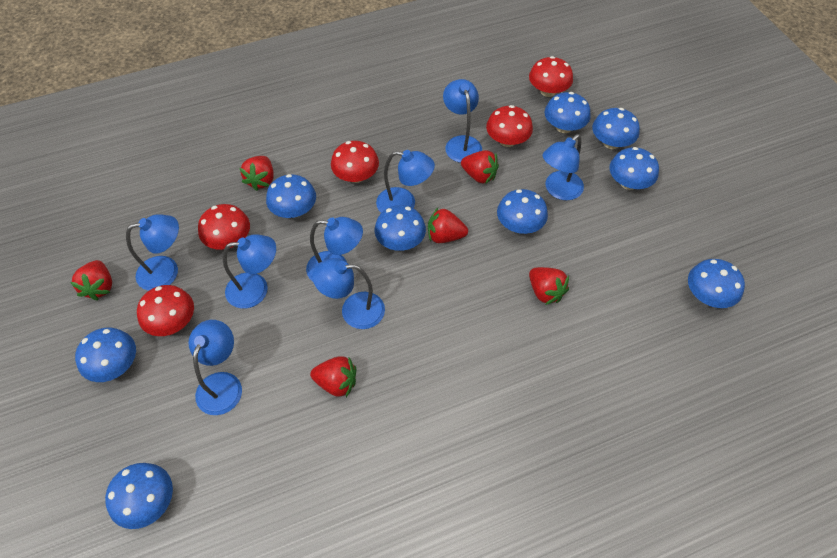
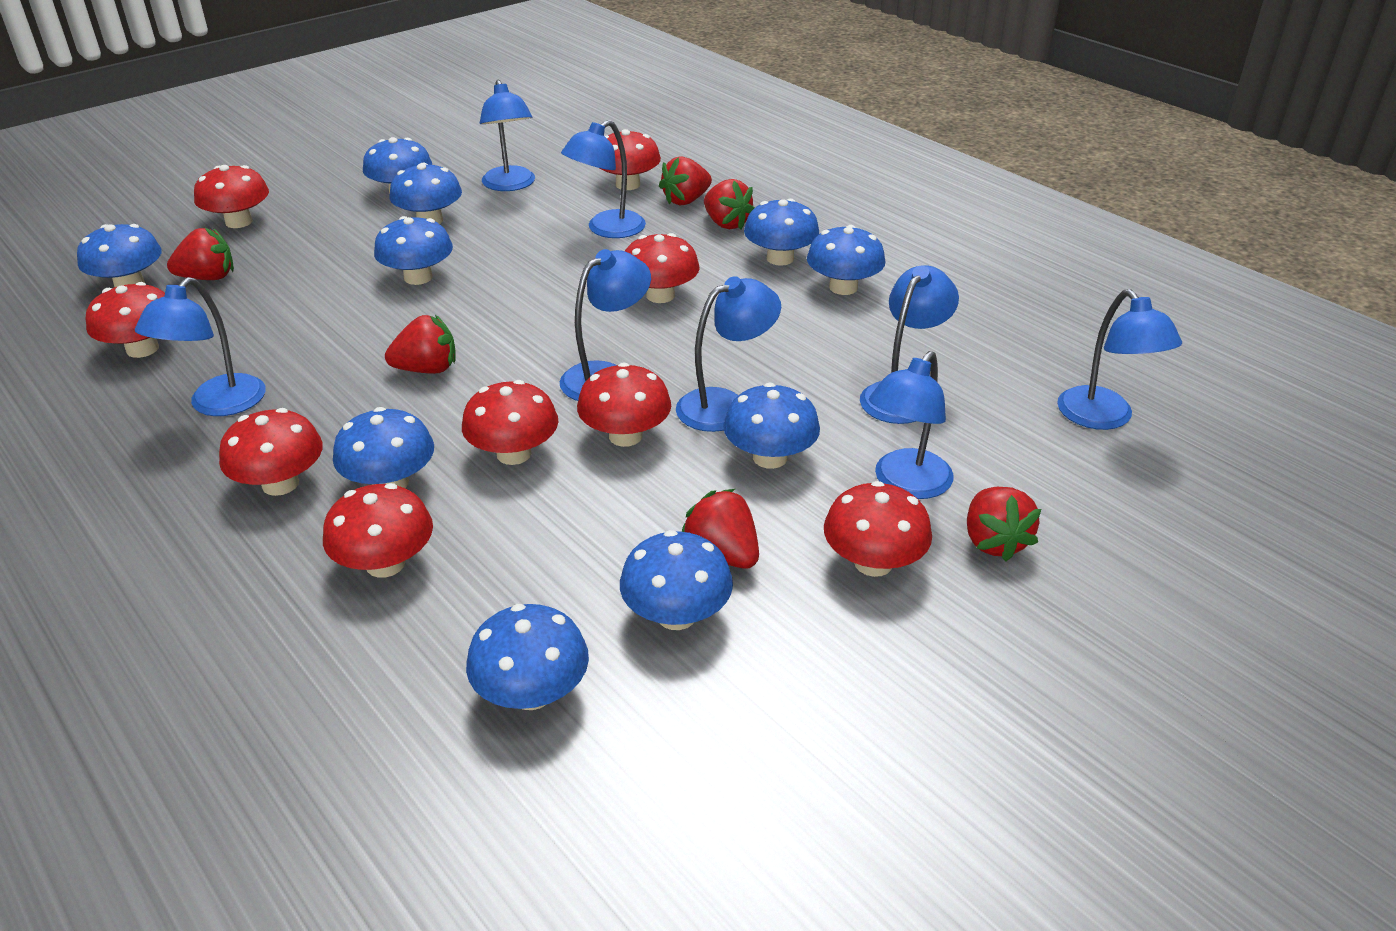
blue mushroom: [75,327,136,382] [105,463,173,529] [266,174,316,218] [375,205,426,251] [497,189,548,234] [545,92,591,133] [592,108,640,149] [609,147,659,190] [688,259,745,308] = 9 -> [77,224,162,287] [333,407,434,488] [363,137,432,194] [374,216,453,285] [389,163,462,224] [466,604,589,710] [620,530,733,630] [723,383,820,469] [744,198,819,266] [807,225,886,295] = 10
red mushroom: [137,285,194,336] [198,204,250,250] [331,141,379,183] [486,105,533,147] [529,56,573,97] = 5 -> [86,282,165,358] [194,165,269,228] [219,408,323,496] [323,483,433,578] [462,380,558,465] [577,363,671,447] [600,129,661,190] [625,233,700,303] [824,481,932,577] = 9

